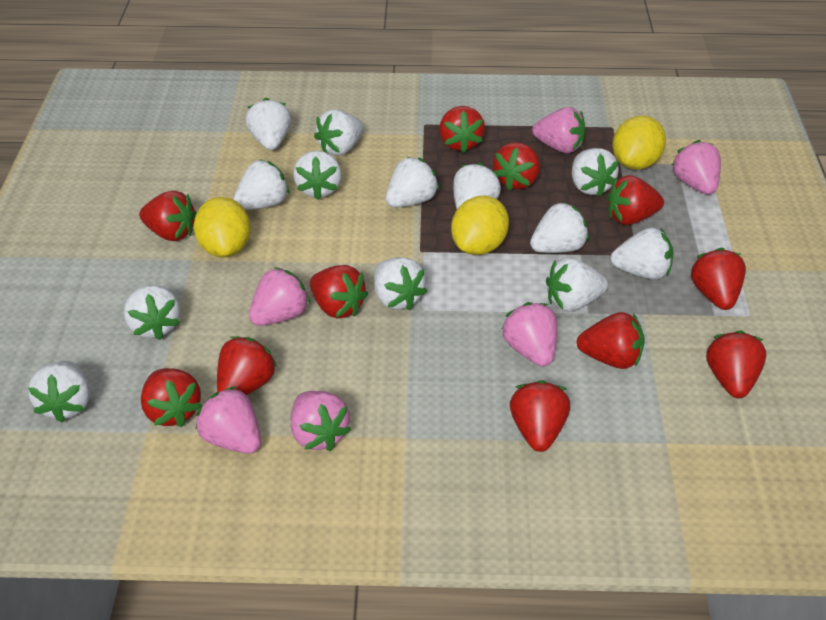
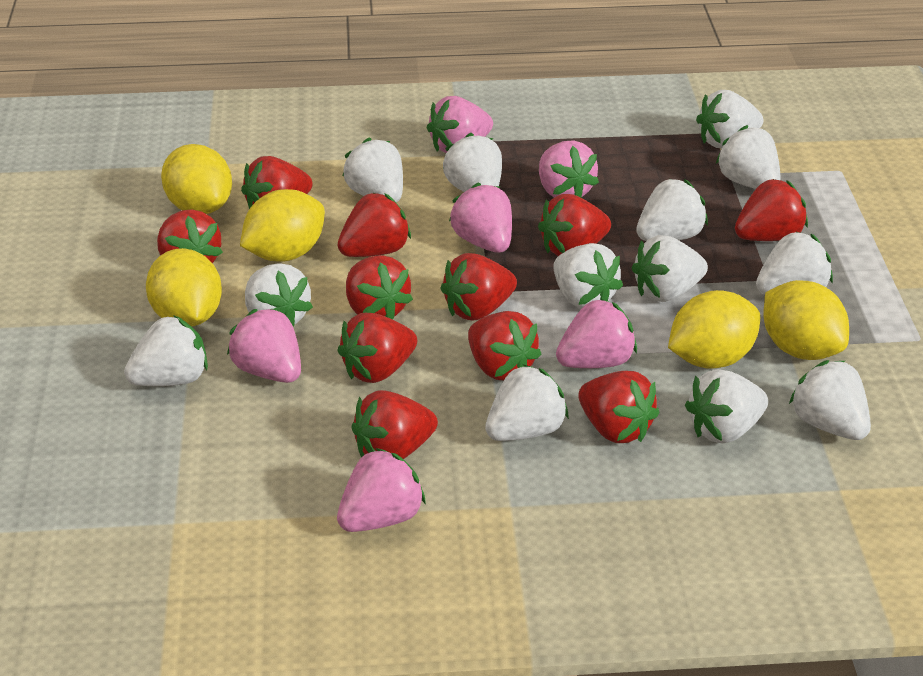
yellow lemon: [194,197,251,258] [451,196,509,255] [612,115,666,170] = 3 -> [146,248,222,327] [161,144,232,214] [240,189,325,262] [668,290,760,369] [763,280,849,360] = 5

